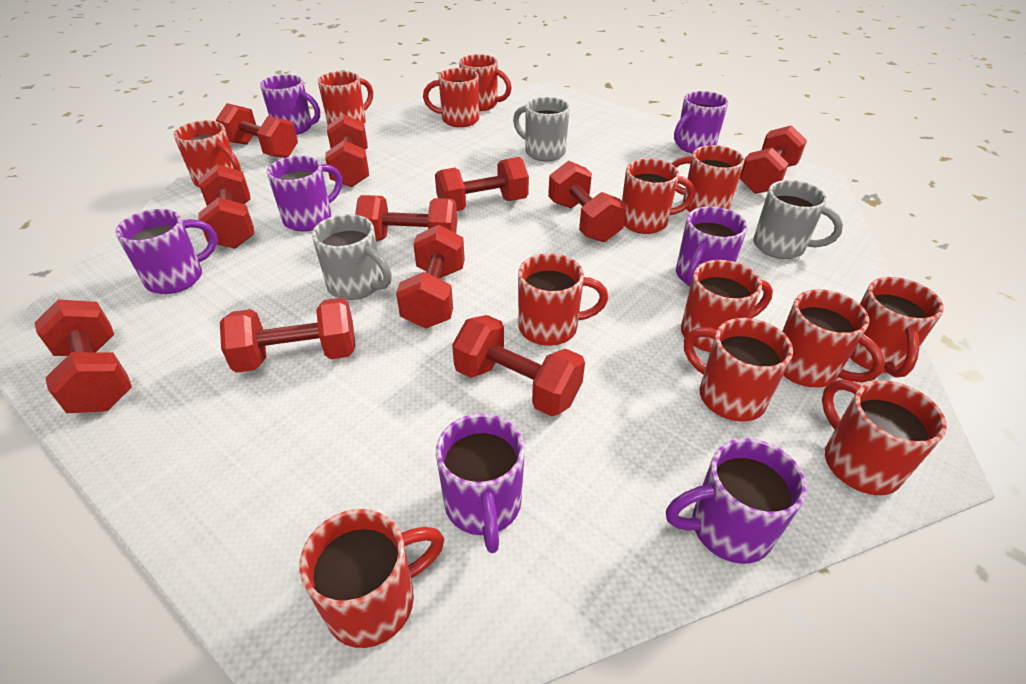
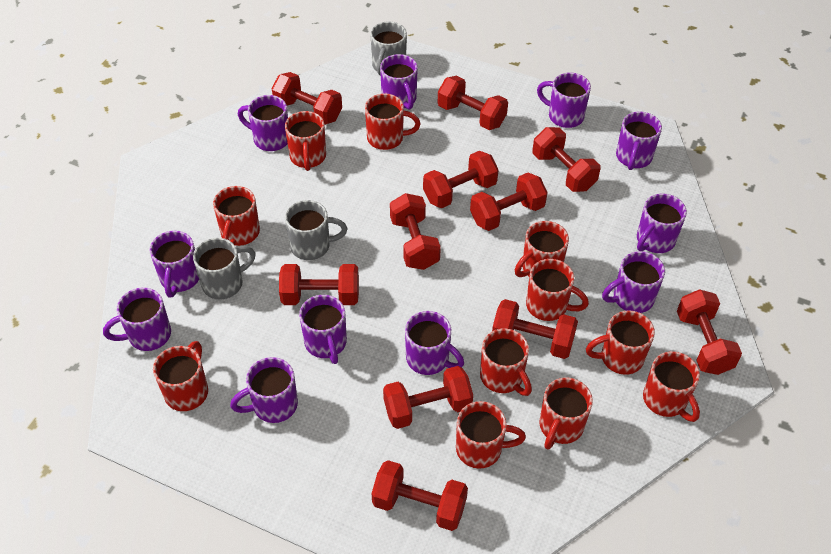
purple mug: [115,209,218,294] [260,75,320,135] [267,156,342,231] [436,413,525,553] [666,438,807,564] [674,91,728,154] [676,206,747,286] = 7 -> [103,287,171,351] [149,230,199,298] [230,357,298,423] [238,95,288,151] [299,295,347,364] [380,54,418,110] [405,311,464,375] [537,73,591,128] [602,251,665,313] [616,112,662,170] [637,193,687,253] = 11
red mug: [174,121,241,188] [299,509,444,648] [318,71,373,125] [423,68,479,127] [459,54,512,111] [518,253,608,346] [622,159,695,234] [671,145,745,212] [681,260,773,352] [684,318,793,422] [782,289,885,388] [822,379,947,495] [850,277,944,378] = 13 -> [153,341,208,411] [213,186,260,246] [285,111,326,171] [365,94,421,150] [456,401,526,469] [480,328,532,396] [515,221,569,277] [526,259,589,321] [539,377,593,450] [586,310,655,375] [643,351,700,422] = 11

